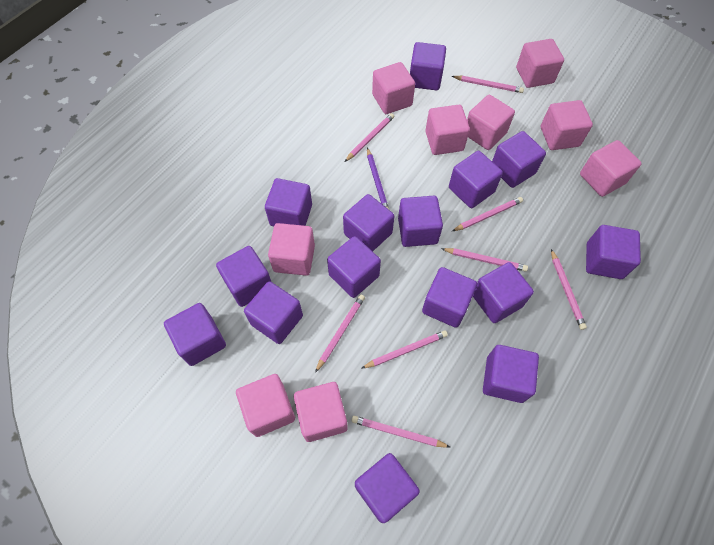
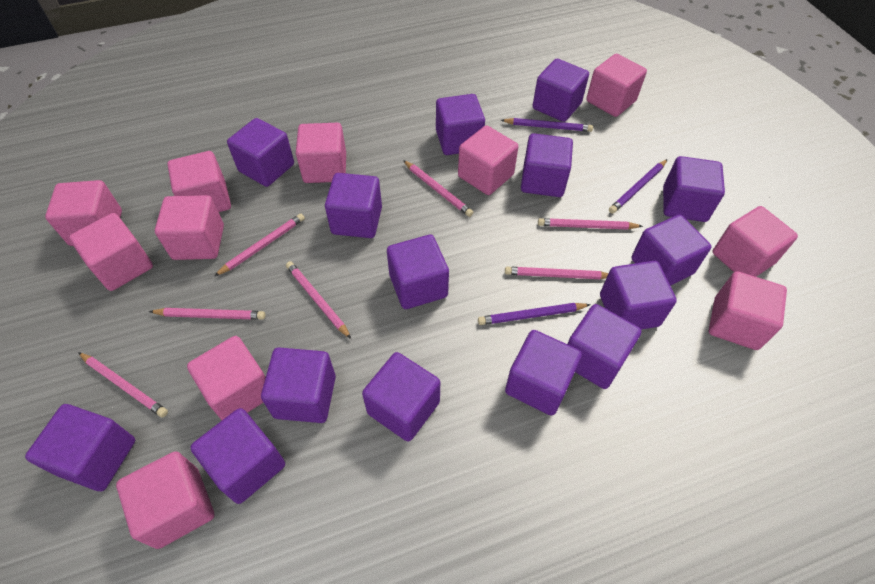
pink cube: [236,374,295,437] [268,223,315,276] [294,382,348,442] [372,62,415,114] [425,105,470,155] [467,95,515,150] [516,39,564,88] [541,100,593,150] [580,140,642,197] = 9 -> [45,180,122,246] [69,213,153,291] [116,451,215,549] [155,195,224,260] [167,151,231,212] [187,336,266,420] [296,123,346,183] [458,125,518,195] [586,54,647,117] [709,271,787,350] [712,206,798,277] = 11
pink pencil: [315,295,365,373] [345,113,394,162] [352,416,450,448] [361,330,448,369] [441,248,528,272] [452,76,524,93] [452,197,523,231] [551,249,587,330] = 8 -> [78,352,168,418] [149,308,265,320] [214,214,305,276] [286,261,351,339] [403,160,474,217] [505,267,608,279] [538,218,643,230] = 7
purple pencil: [367,148,389,209] = 1 -> [478,303,591,325] [501,118,593,132] [609,159,668,214] = 3

